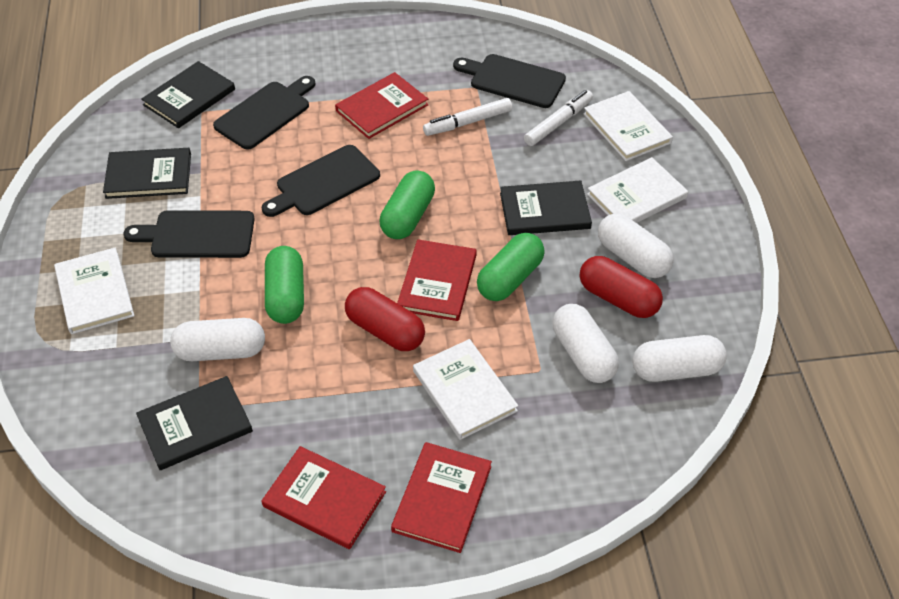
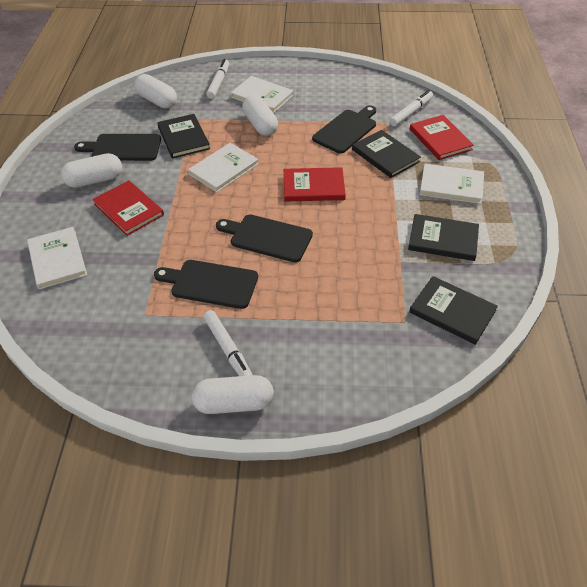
green capsule: [265,246,304,324] [380,170,435,239] [477,233,545,301] = 3 -> none = 0
red book: [262,446,386,549] [335,72,429,139] [391,442,492,553] [397,239,477,321] = 4 -> [92,180,164,236] [284,167,346,202] [410,115,474,160] = 3
red capsule: [345,287,425,351] [580,256,663,318] = 2 -> none = 0
white marker: [423,98,512,136] [524,90,593,146] = 2 -> [203,310,253,376] [206,59,229,99] [390,90,433,127] = 3

